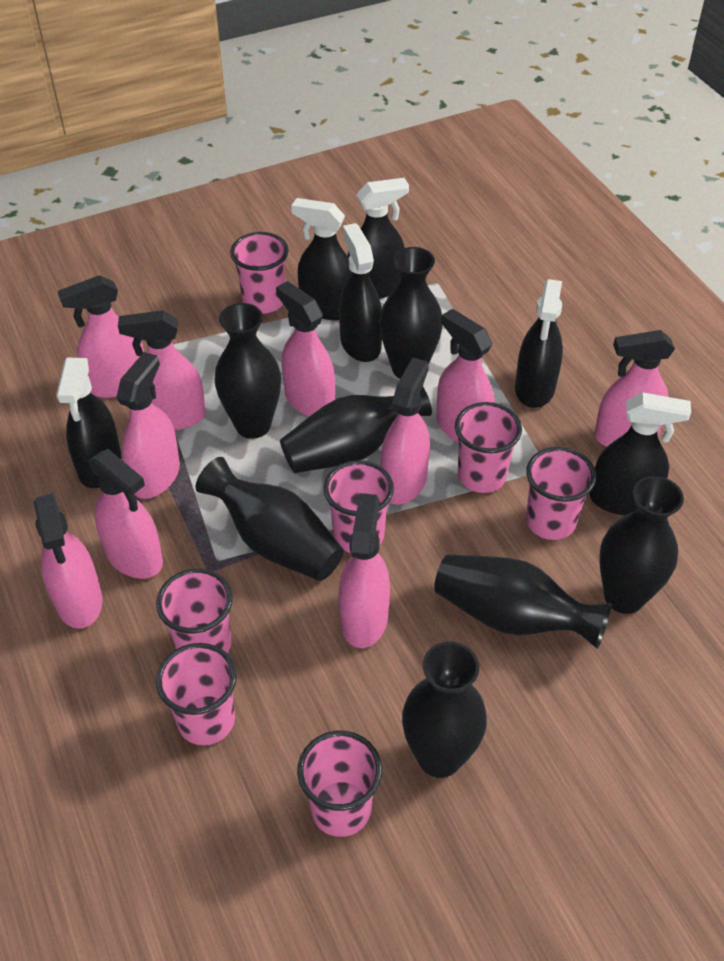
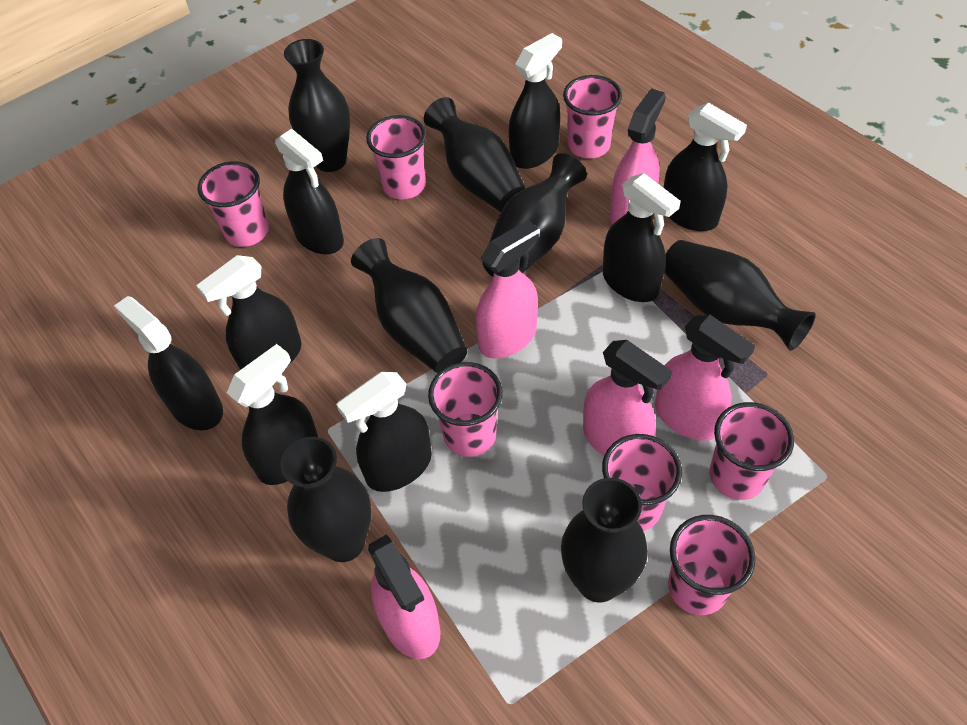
black spray bottle: [56,357,121,488] [291,198,352,320] [339,223,382,362] [348,178,409,299] [515,279,563,408] [590,393,691,515] = 6 -> [114,296,223,430] [196,255,301,370] [227,344,318,485] [275,128,344,254] [336,372,432,492] [509,33,562,169] [603,173,681,302] [664,102,747,231] = 8
pink spray bottle: [34,493,103,628] [58,275,144,398] [89,449,163,579] [116,352,180,499] [118,310,206,430] [276,281,335,417] [338,493,390,648] [380,358,430,505] [436,309,495,443] [594,330,675,447] = 10 -> [368,534,440,659] [475,220,539,359] [583,340,672,456] [610,88,666,225] [655,314,755,441] = 5

